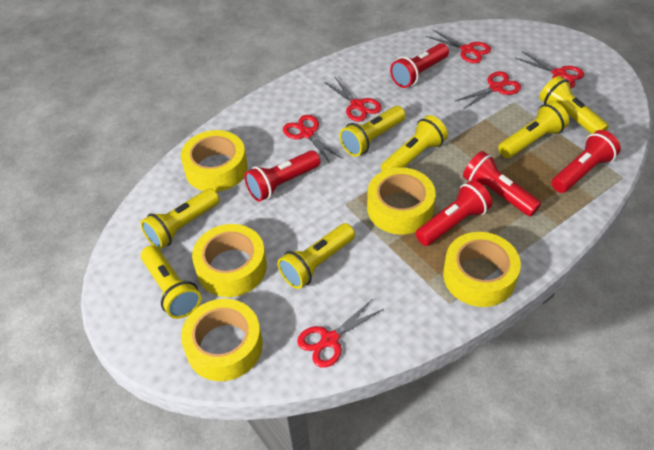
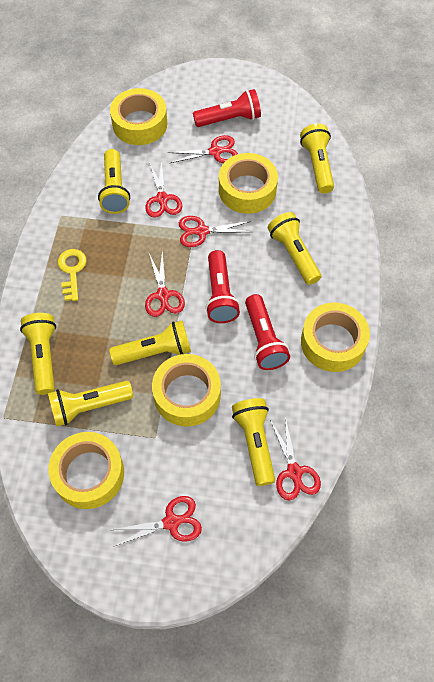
red flashlight: [244,150,320,202] [390,43,449,88] [415,180,492,246] [463,151,541,217] [551,130,621,193] = 5 -> [193,89,261,127] [205,250,240,323] [245,294,290,370] = 3
yellow key: none = 0 -> [58,249,87,301] = 1

